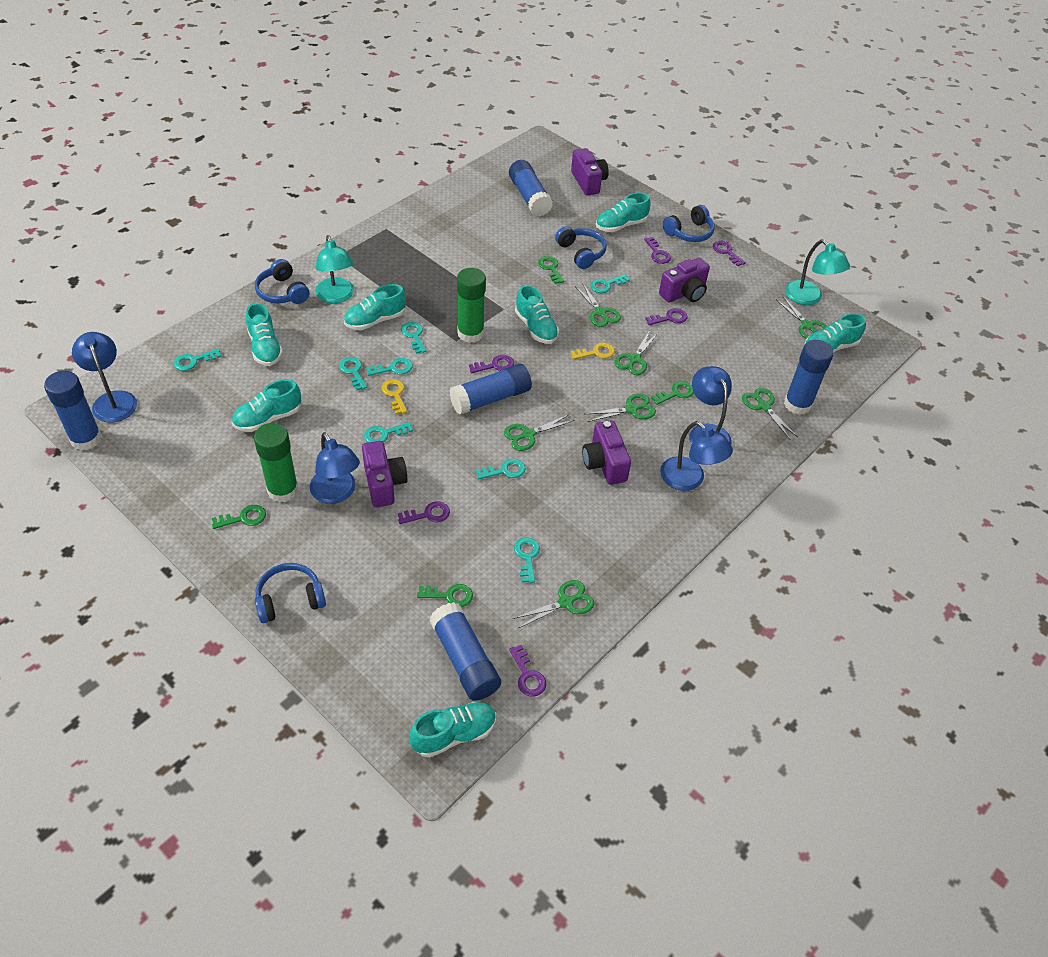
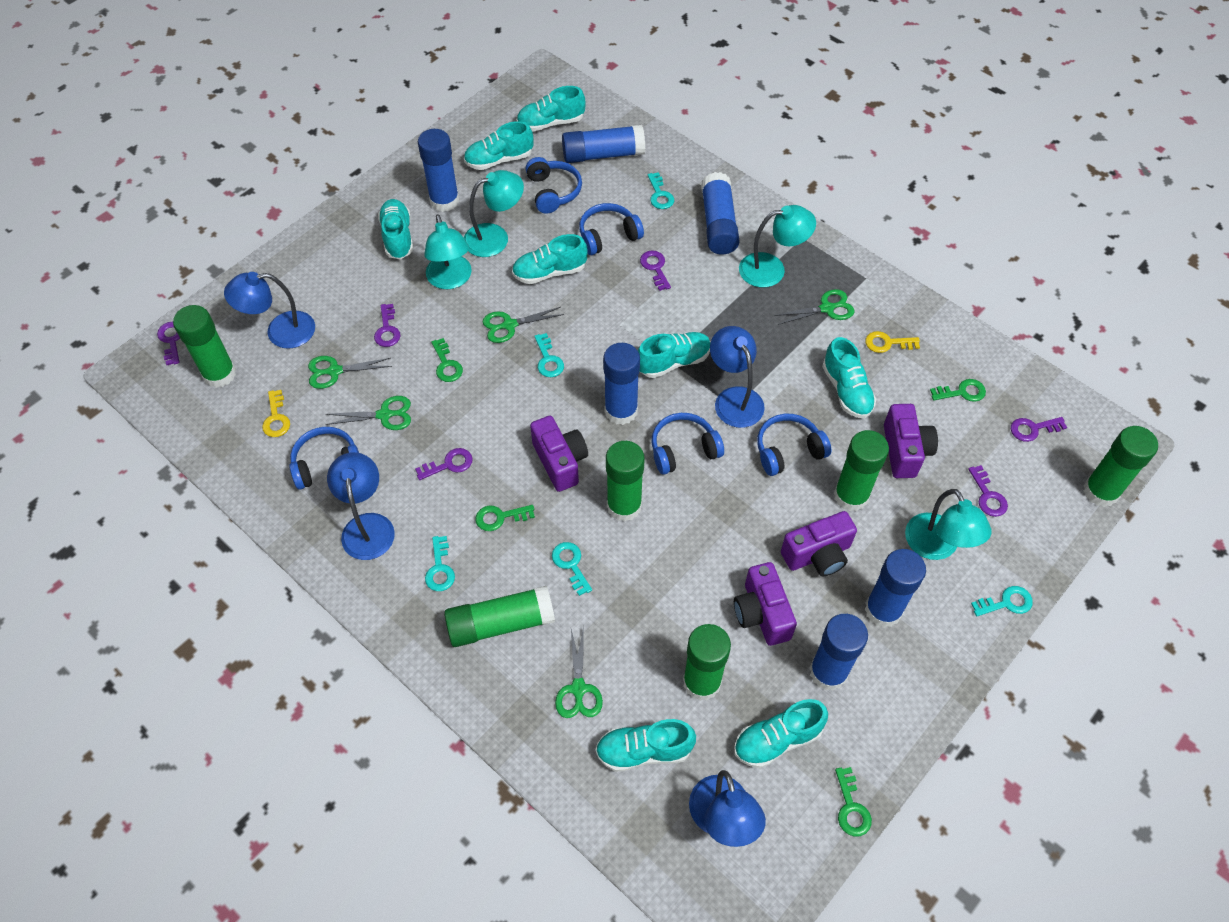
blue glue stick: [44,371,102,451] [429,602,501,701] [449,364,532,415] [509,160,553,216] [784,340,834,415] = 5 -> [418,129,459,212] [562,125,645,163] [603,343,640,425] [701,172,740,255] [810,614,868,691] [865,549,926,628] = 6
blue headphones: [255,259,309,304] [255,563,326,623] [555,226,607,269] [663,205,715,242] = 4 -> [289,427,359,490] [526,157,582,214] [579,203,644,255] [652,413,724,475] [757,414,831,476] = 5
green glue stick: [254,423,299,503] [457,268,486,343] = 2 -> [173,305,236,388] [444,586,555,647] [606,441,645,522] [683,624,731,701] [834,430,889,511] [1083,426,1158,507] = 6
green scissors: [504,415,574,451] [513,580,595,628] [575,283,621,327] [586,393,656,422] [615,330,658,375] [742,388,798,439] [776,297,827,339] = 7 -> [308,356,392,389] [326,396,411,430] [483,307,564,343] [555,626,603,718] [774,289,854,325] = 5
turquoise key: [173,348,222,371] [339,357,367,390] [364,422,413,442] [366,358,413,376] [401,322,426,354] [476,459,526,480] [514,537,540,583] [590,274,630,293] = 8 -> [425,536,455,591] [534,333,564,377] [552,542,592,596] [648,172,674,209] [971,586,1033,616] = 5
turquoise lamp: [315,235,354,303] [785,239,850,305] = 2 -> [424,214,472,289] [464,170,524,257] [739,205,816,287] [905,489,991,560] = 4
turquoise shoe: [232,379,301,432] [246,303,283,366] [344,284,406,330] [409,702,496,758] [515,285,559,344] [596,192,651,232] [804,313,866,352] = 7 -> [378,199,413,259] [464,121,533,170] [512,234,588,284] [517,86,586,132] [595,719,696,772] [638,332,711,378] [734,699,828,768] [822,337,876,418] = 8

